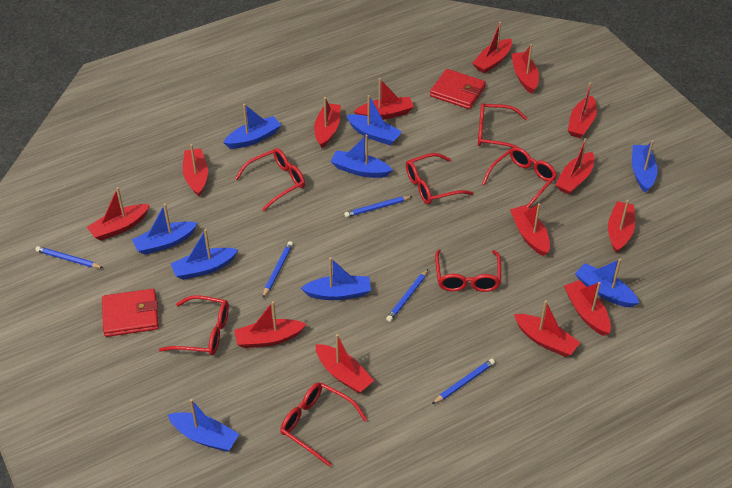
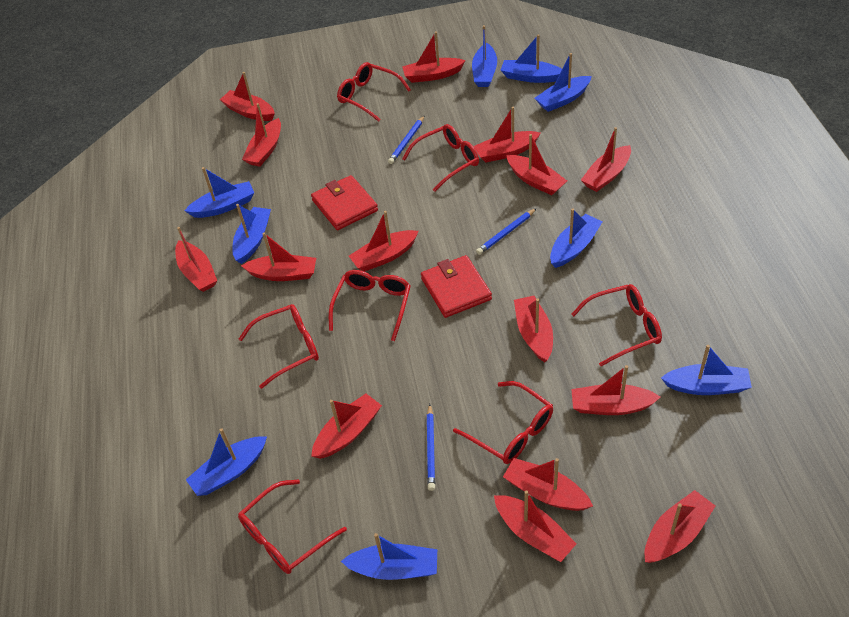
blue pencil: [35,246,103,268] [263,241,293,298] [344,196,413,217] [386,269,428,322] [432,359,495,404] = 5 -> [388,115,425,164] [426,404,435,491] [476,208,537,255] = 3
red boat: [87,187,150,241] [183,144,208,196] [234,301,306,348] [314,97,341,148] [315,334,374,393] [354,78,414,120] [472,22,512,74] [510,203,550,256] [512,44,539,94] [514,301,580,357] [556,138,594,195] [564,280,611,336] [568,82,597,138] [608,200,635,253] = 14 -> [175,227,217,292] [220,72,275,121] [241,233,316,281] [242,103,281,167] [311,394,382,459] [349,211,419,272] [402,31,466,83] [474,107,541,162] [494,490,577,562] [503,458,593,511] [506,134,567,195] [514,296,553,363] [571,365,661,415] [581,127,631,192] [645,490,715,563] = 15

